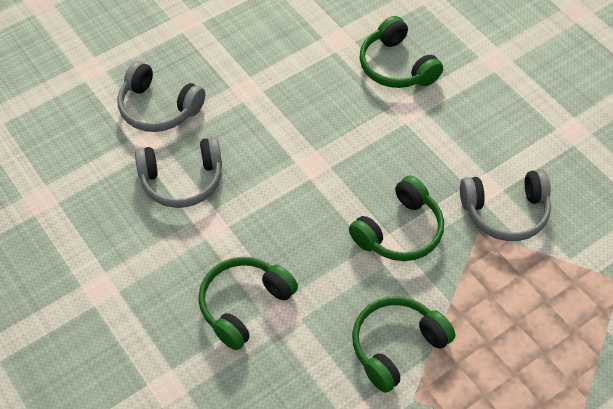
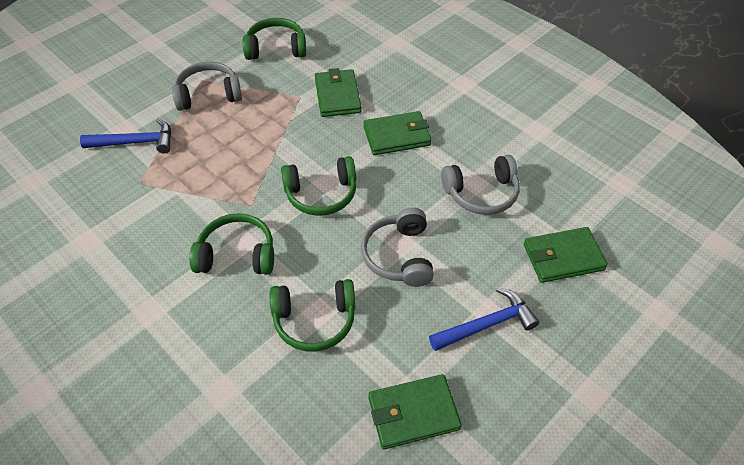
blue hammer: none = 0 -> [80,119,171,154] [429,288,539,351] = 2
green wallet: none = 0 -> [315,68,362,117] [363,111,432,155] [368,374,462,449] [524,227,608,283] = 4

